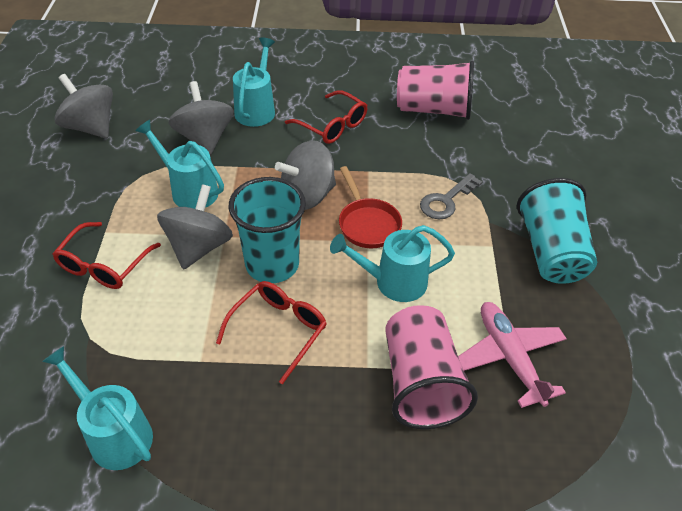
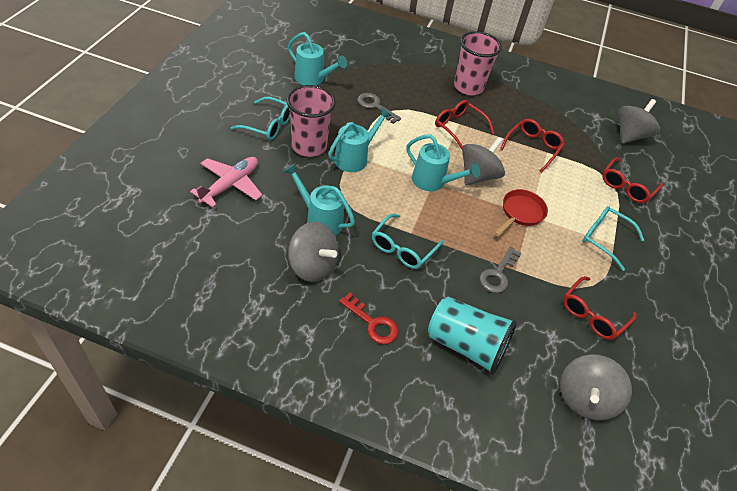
grey key: [420,173,482,219] = 1 -> [357,93,401,124] [480,247,522,293] = 2
red glasses: [52,222,161,289] [216,281,327,385] [285,90,367,144] = 3 -> [435,100,494,149] [500,119,565,172] [563,276,637,340] [602,157,663,203] = 4
red key: none = 0 -> [339,292,399,344] = 1
turquoise cup: [229,177,306,283] [517,178,597,284] = 2 -> [428,297,517,375] = 1
turquoise glasses: none = 0 -> [230,97,290,140] [372,214,443,269] [583,206,644,271] = 3

